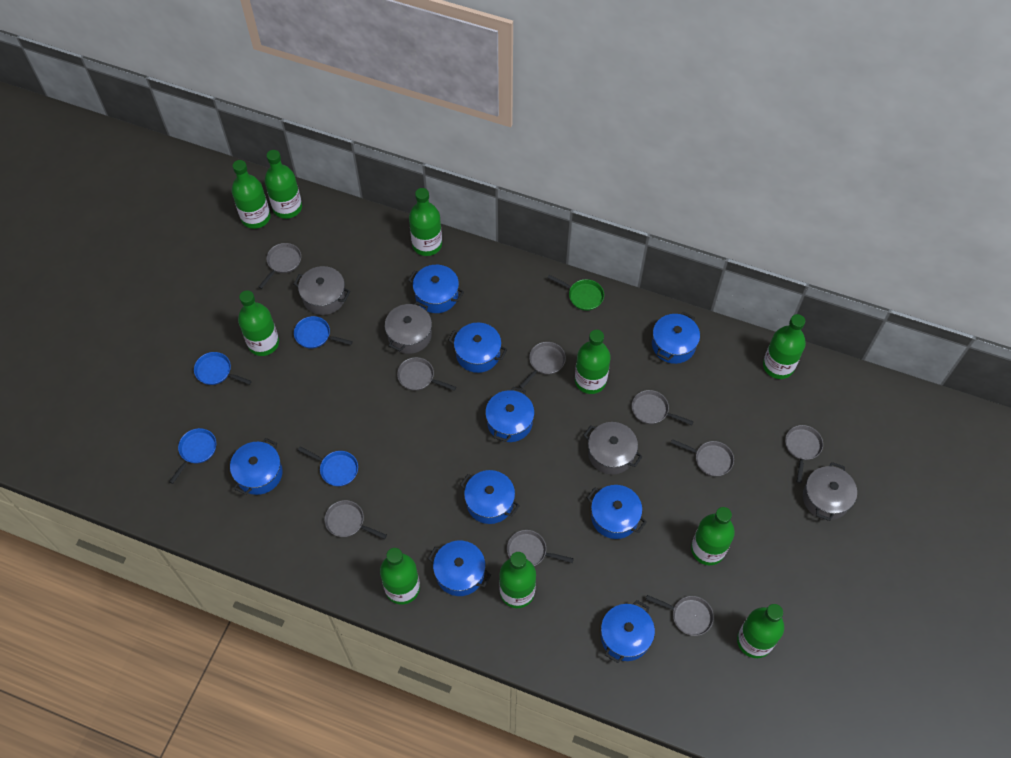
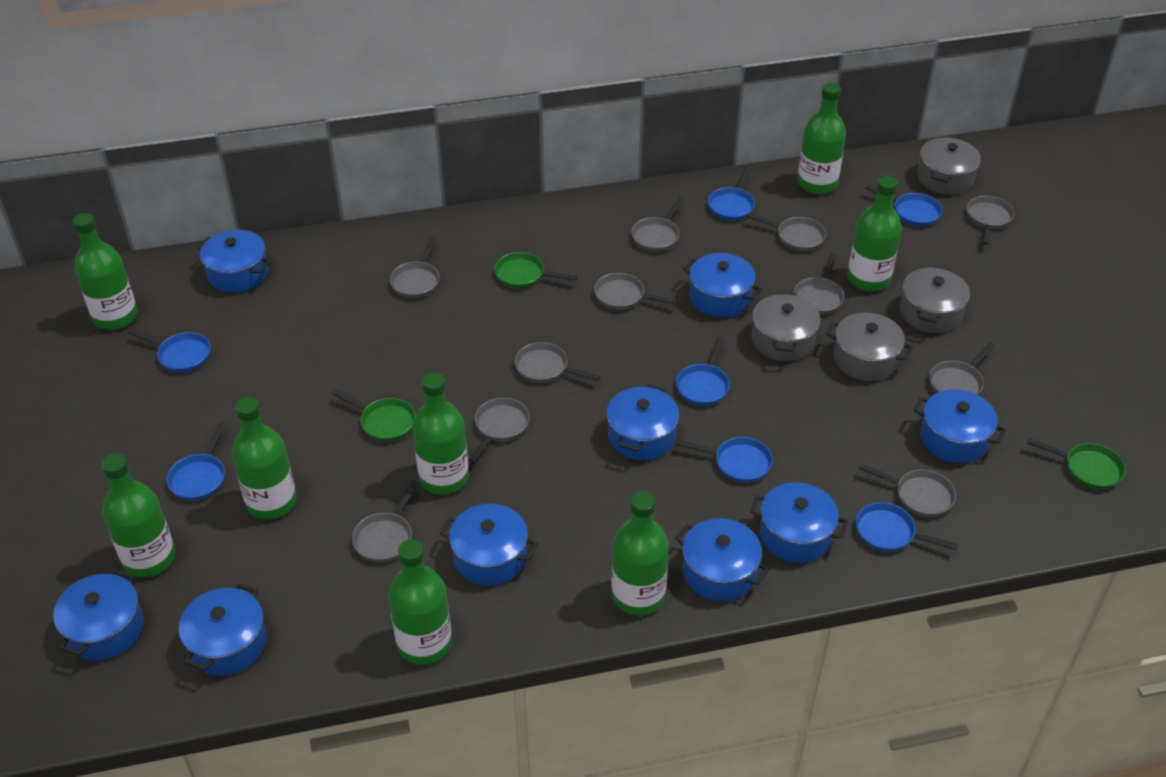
blue pan: [169,428,216,484] [194,352,252,385] [294,316,353,349] [298,447,358,486] = 4 -> [128,329,211,373] [167,422,226,501] [676,337,730,406] [677,437,773,483] [708,166,755,220] [856,502,958,552] [865,184,943,226] = 7
green bottle: [232,160,271,229] [238,290,279,356] [265,150,302,219] [380,548,420,604] [409,188,442,256] [499,552,536,608] [575,330,611,394] [691,507,735,565] [737,604,784,658] [763,314,806,379] = 10 -> [73,213,138,330] [101,453,175,578] [232,397,296,520] [388,539,452,665] [412,372,469,495] [611,491,669,616] [797,83,846,194] [847,176,902,291] = 8
green pan: [548,275,604,311] = 1 -> [332,389,416,442] [494,252,577,288] [1027,438,1126,489] = 3
grey pan: [259,243,301,289] [324,500,387,539] [397,357,456,391] [507,530,574,566] [519,342,566,389] [632,390,694,425] [646,595,714,636] [671,439,734,477] [785,425,823,483] = 9 -> [352,481,419,563] [390,237,440,298] [468,398,530,463] [515,342,600,383] [594,273,678,310] [631,197,685,252] [746,213,826,251] [794,253,844,315] [859,464,956,517] [929,343,995,395] [966,196,1015,245] = 11

